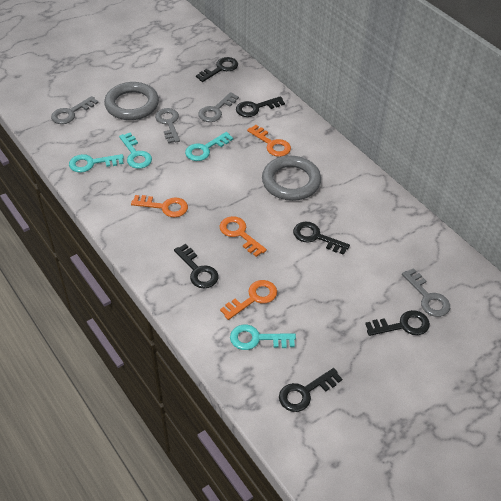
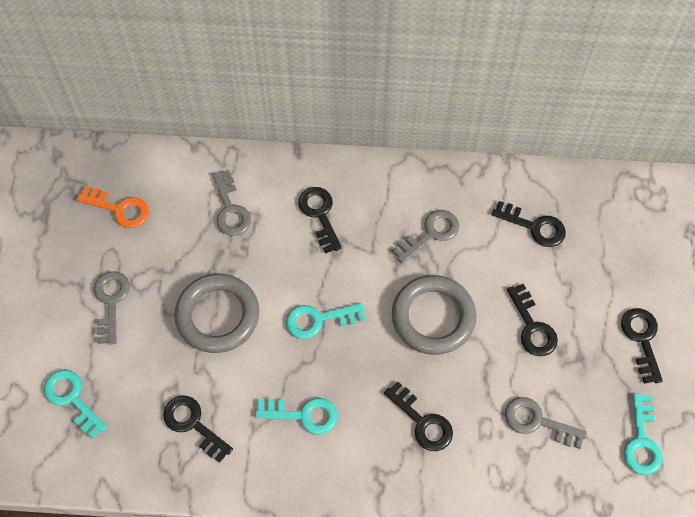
orange key: [131,195,188,218] [220,216,267,257] [220,280,277,320] [247,125,291,157] = 4 -> [77,186,149,228] = 1

